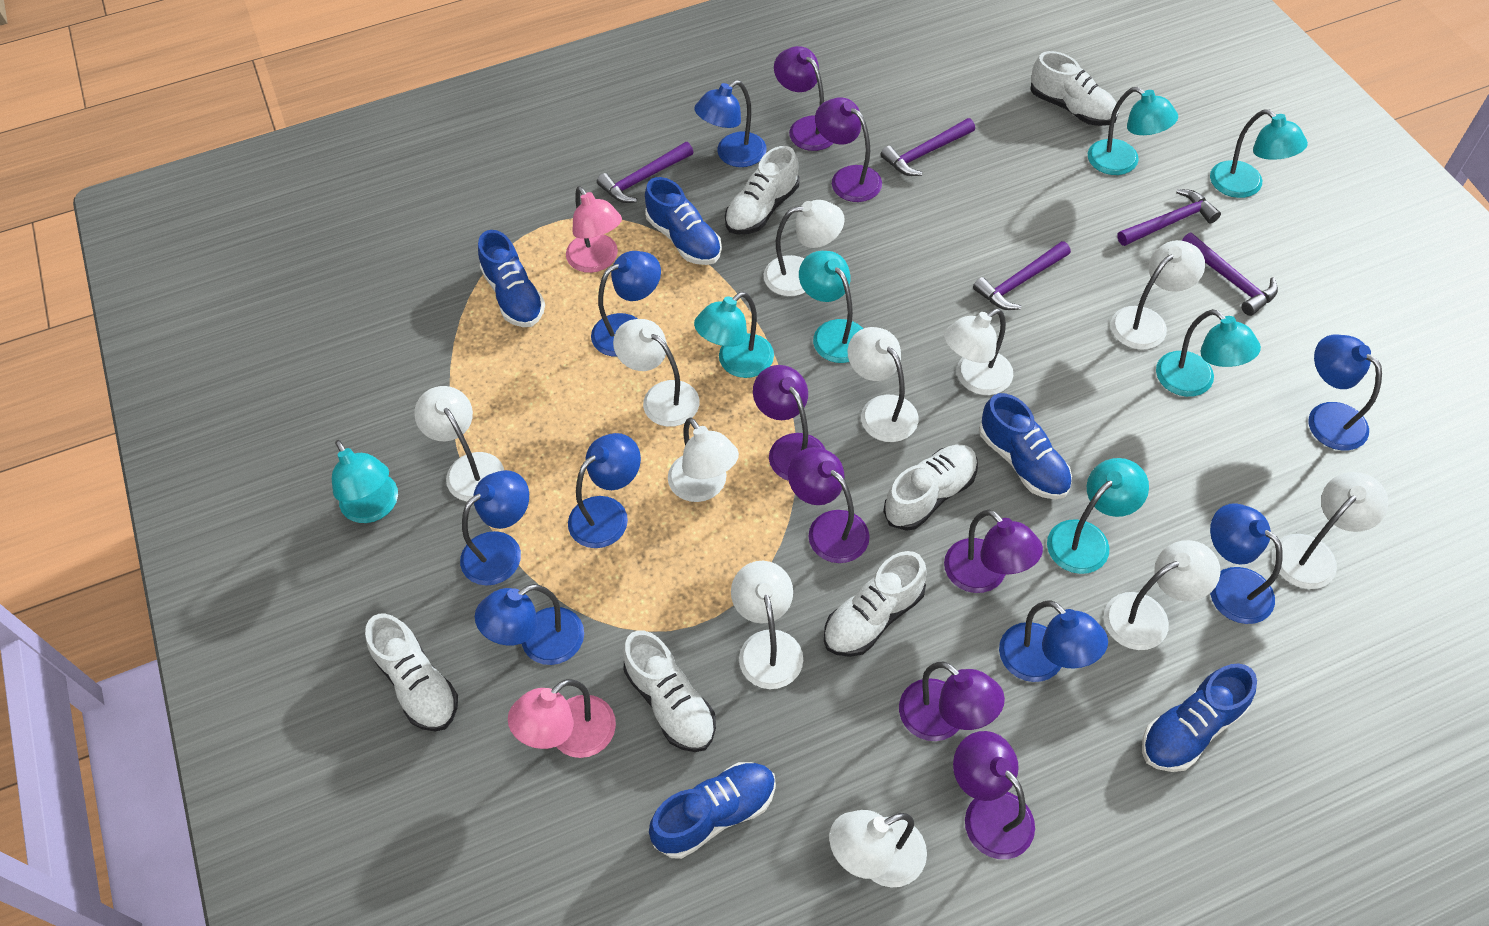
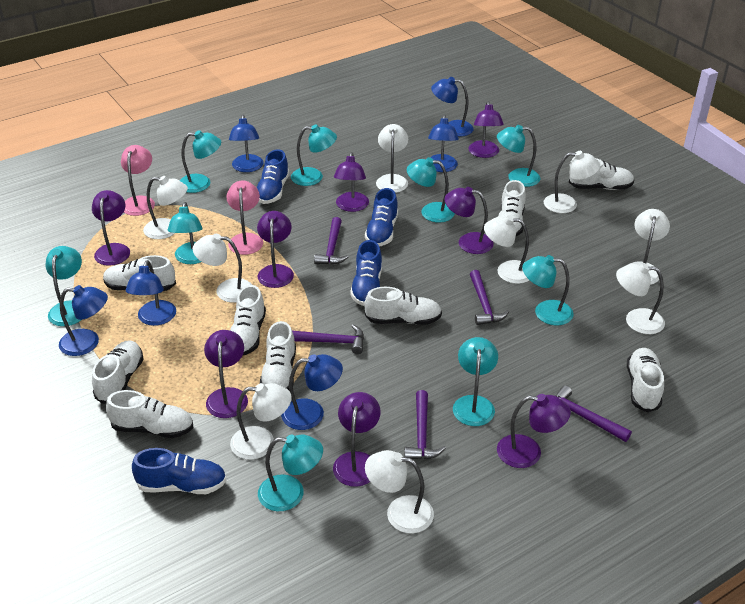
blue lamp: [460,470,529,586] [475,584,584,665] [568,433,641,548] [591,251,661,357] [694,80,767,167] [999,600,1108,682] [1210,503,1283,624] [1308,335,1382,450] = 8 -> [59,285,108,356] [126,260,176,326] [229,115,264,172] [281,354,343,430] [428,115,459,172] [431,77,474,137] = 6
blue shoe: [478,230,545,327] [645,177,722,265] [649,762,776,859] [979,393,1072,500] [1142,663,1257,772] = 5 -> [132,448,227,494] [257,149,290,204] [350,240,382,306] [365,188,398,247] = 4
purple lamp: [753,365,826,481] [774,46,834,151] [788,447,870,563] [815,97,882,202] [899,662,1005,741] [944,509,1043,593] [953,731,1035,859] = 7 -> [92,190,130,266] [204,330,248,418] [257,211,294,288] [333,392,381,487] [334,152,369,212] [445,187,493,254] [468,101,504,158] [497,394,571,468] = 8
turquoise lamp: [332,440,398,523] [694,292,774,378] [799,251,863,363] [1047,458,1149,574] [1087,87,1178,175] [1156,309,1261,397] [1210,109,1308,198] = 7 -> [45,246,82,326] [168,202,203,264] [180,130,221,193] [258,434,323,511] [291,124,337,186] [407,157,455,223] [453,337,498,426] [497,125,540,187] [522,255,573,325] = 9
white lamp: [414,386,504,502] [613,319,700,427] [668,417,739,502] [731,561,803,689] [764,200,845,296] [829,810,927,887] [848,327,919,442] [944,309,1013,395] [1104,540,1220,650] [1111,240,1205,350] [1272,472,1389,589] = 11 -> [143,176,188,239] [193,234,252,303] [230,383,292,460] [365,450,434,533] [376,124,408,193] [484,215,529,284] [544,151,600,213] [616,263,665,334] [628,209,670,285] = 9
white shoe: [365,614,458,731] [623,630,716,752] [725,146,799,234] [824,551,927,657] [883,444,978,531] [1030,51,1118,126] = 6 -> [92,341,144,404] [103,255,176,291] [106,390,193,438] [230,285,266,356] [260,321,296,390] [364,287,442,325] [498,180,526,236] [569,158,635,190] [627,348,664,412] = 9

